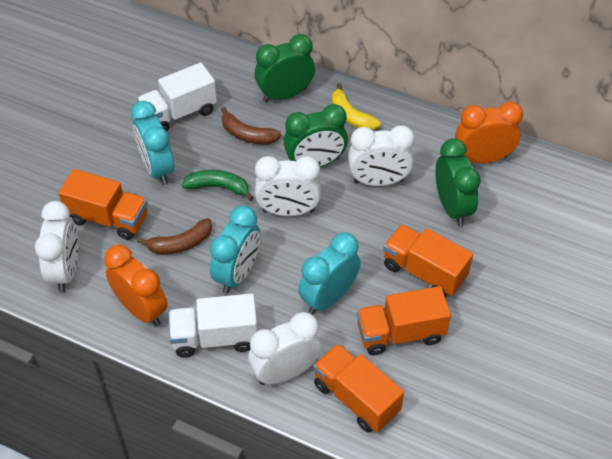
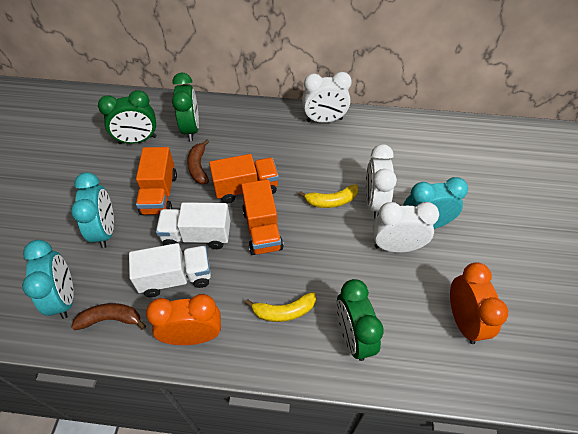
green banana: [182,170,254,201] = 1 -> none = 0
orange truck: [58,169,148,240] [313,343,404,433] [357,286,451,355] [383,224,473,297] = 4 -> [136,147,177,215] [209,154,279,203] [241,179,284,255] = 3
white clock: [35,201,78,292] [248,312,322,385] [255,156,321,216] [348,125,414,186] = 4 -> [302,72,352,123] [365,144,397,219] [373,202,439,253] = 3
yellow banana: [332,83,381,130] = 1 -> [245,292,316,322] [298,184,358,208] = 2

